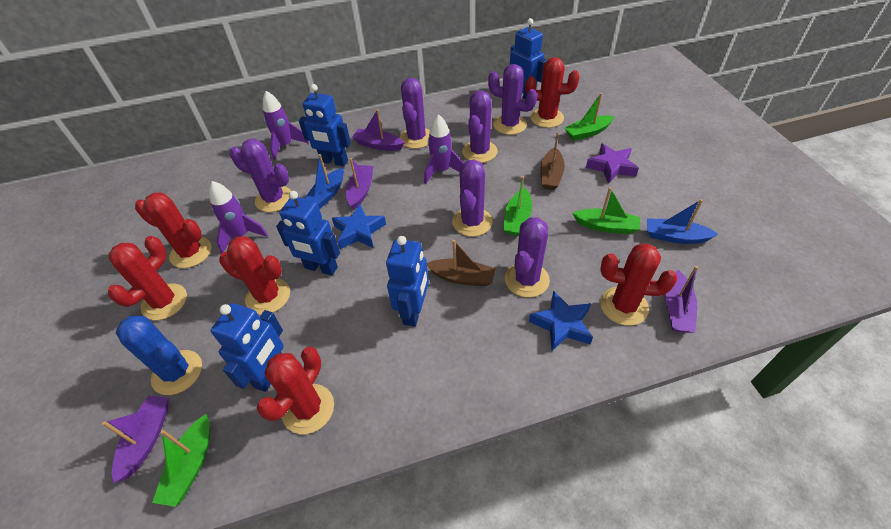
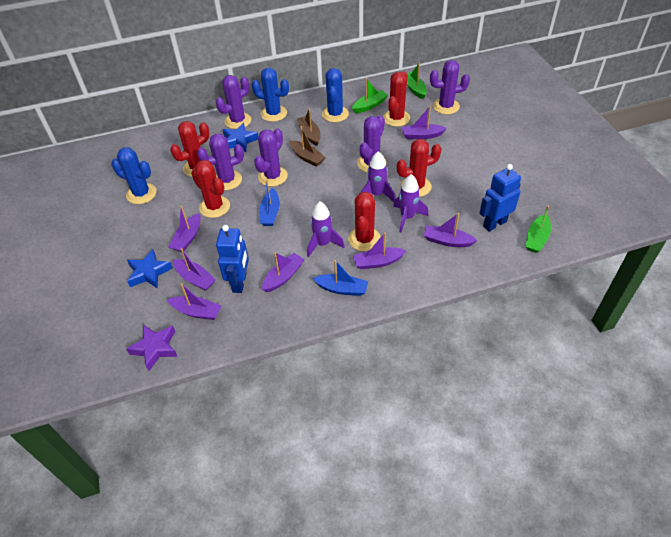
blue cactus: [116,316,202,395] = 1 -> [112,147,157,204] [252,68,289,122] [322,68,349,122] = 3
blue robot: [211,303,284,392] [276,191,340,276] [299,84,351,167] [386,236,429,327] [510,18,547,99] = 5 -> [216,225,249,293] [480,164,521,232] = 2
green boat: [152,414,210,507] [503,176,532,236] [565,93,615,141] [573,187,640,234] = 4 -> [352,78,388,113] [407,63,427,99] [526,206,551,253] = 3
purple boat: [102,396,169,483] [346,158,374,210] [352,109,404,151] [665,266,698,333] = 4 -> [167,283,222,320] [169,206,201,252] [173,248,216,291] [262,252,305,292] [353,232,407,269] [402,106,447,139] [424,213,478,247] = 7
purple cactus: [230,139,291,212] [400,78,430,149] [452,160,493,237] [462,91,498,163] [488,64,537,135] [505,217,550,297] = 6 -> [197,134,244,190] [216,75,251,129] [254,128,288,186] [357,115,386,173] [430,60,470,114] = 5
red cactus: [108,236,187,320] [135,192,211,268] [219,236,290,315] [257,347,334,434] [526,57,580,128] [600,243,677,326] = 6 -> [170,121,209,177] [191,160,230,218] [348,192,381,251] [383,71,410,127] [397,139,442,197] = 5

